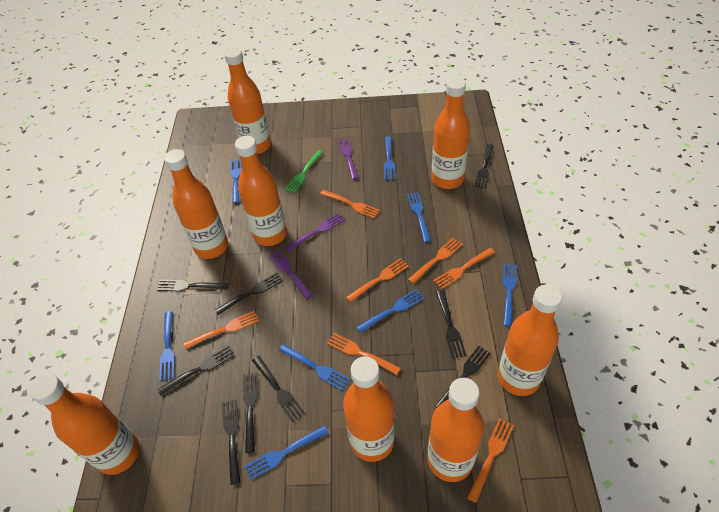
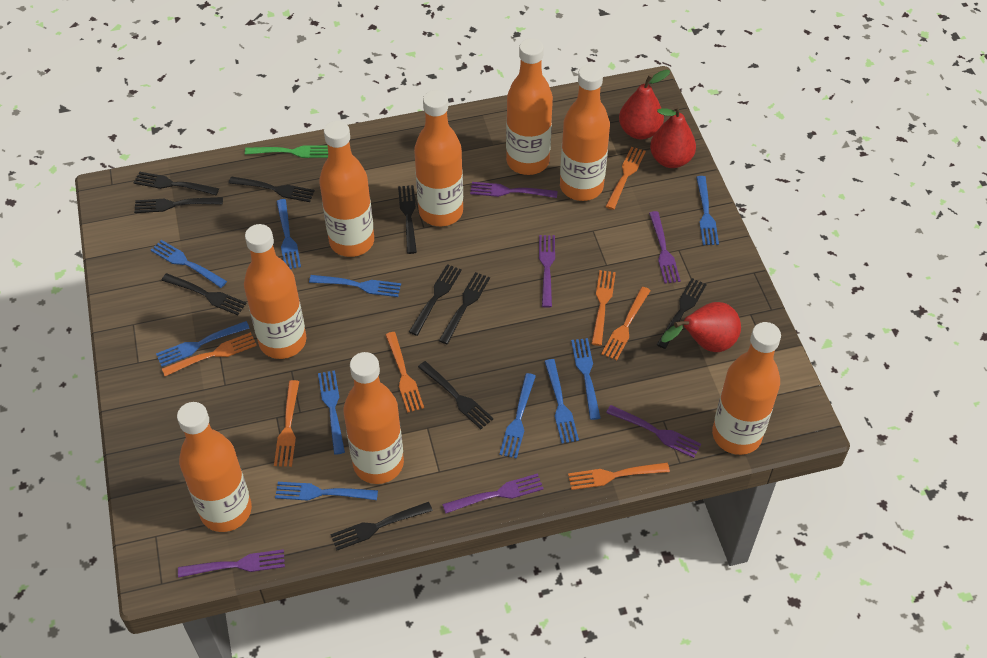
black fork: [157,280,228,291] [157,345,235,396] [215,272,283,315] [222,399,240,485] [243,372,258,453] [252,356,305,422] [435,346,491,408] [436,290,466,358] [474,144,493,189] = 9 -> [134,172,219,195] [134,197,223,213] [161,273,247,315] [229,177,315,202] [331,502,433,550] [398,185,417,254] [409,264,462,336] [418,361,494,429] [439,272,490,344] [657,278,707,349] = 10
blue fork: [159,311,175,381] [230,159,241,203] [245,425,328,480] [279,344,350,391] [356,289,424,333] [384,136,395,180] [407,192,431,242] [503,264,517,326] = 8 -> [151,240,227,288] [156,321,250,367] [275,482,378,501] [276,199,301,269] [309,275,401,297] [318,370,345,455] [499,373,536,459] [544,359,579,444] [571,338,601,420] [696,176,719,245] = 10
purple fork: [268,249,312,299] [285,213,345,251] [338,138,358,180] = 3 -> [178,549,285,578] [442,473,544,514] [470,182,558,198] [539,235,555,308] [606,405,701,458] [649,211,681,284] = 6
red pear: none = 0 -> [619,70,670,140] [650,105,696,168] [661,302,741,352] = 3

